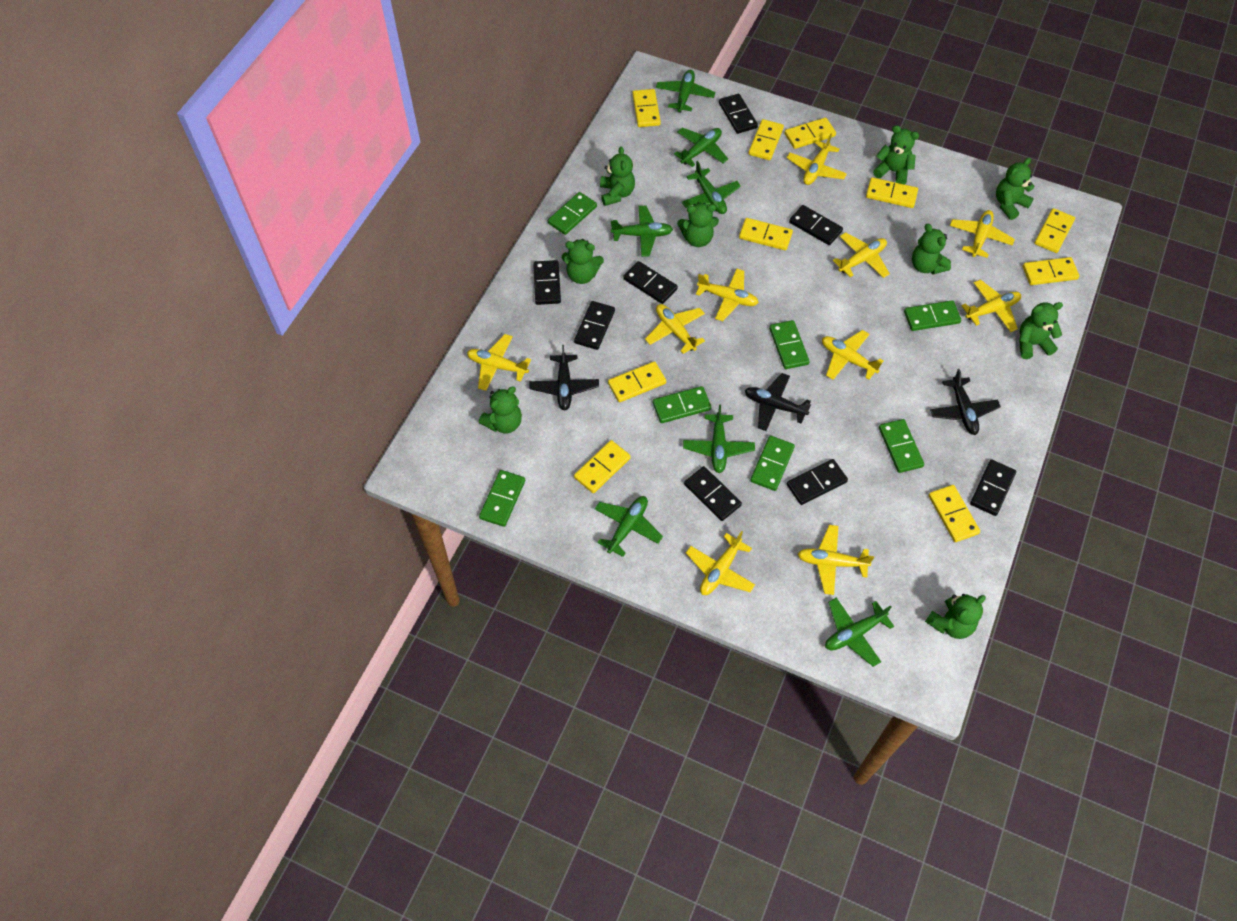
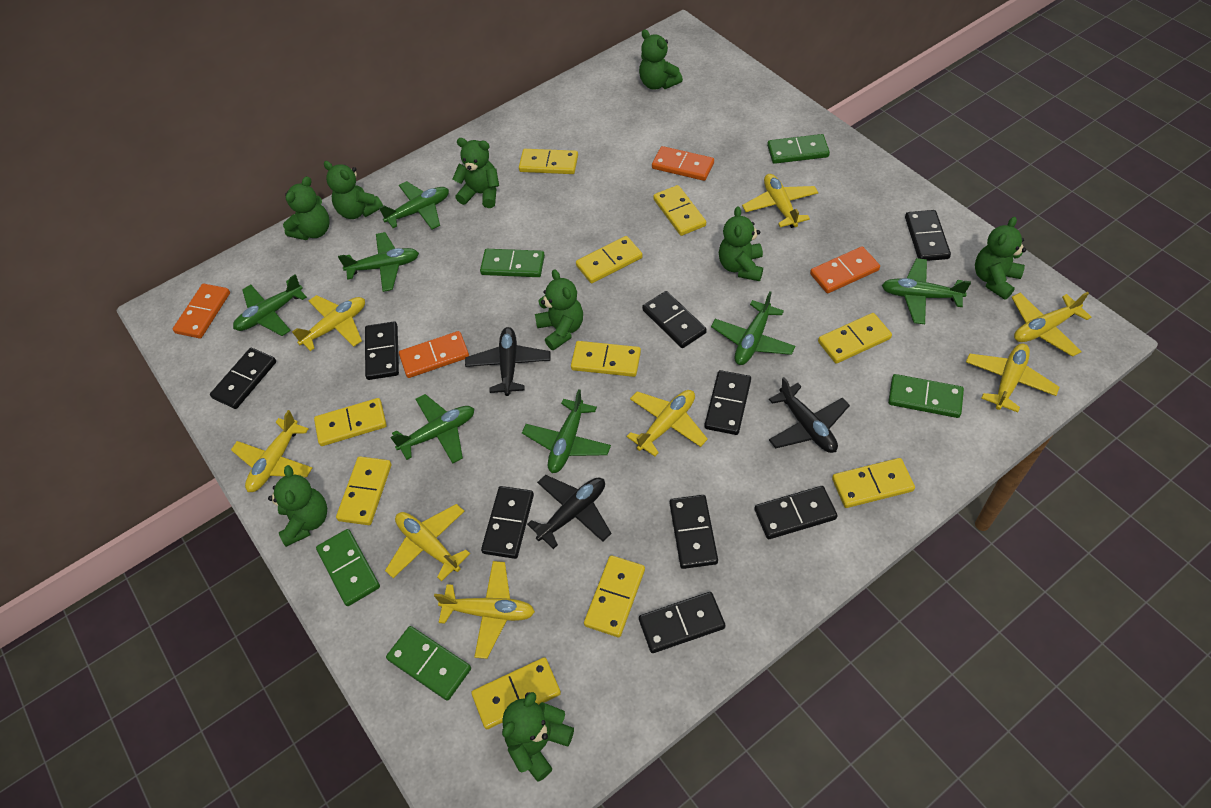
black domino: [533,260,561,305] [574,301,615,350] [623,261,678,304] [684,466,742,521] [719,94,758,134] [787,459,848,505] [789,205,843,245] [970,460,1016,516] = 8 -> [210,348,276,409] [365,322,399,380] [481,486,534,559] [639,592,725,653] [642,291,707,348] [669,495,718,569] [704,370,751,435] [755,486,838,539] [905,210,951,261] = 9
green domino: [479,470,525,527] [548,192,597,235] [653,386,711,423] [750,436,795,491] [769,320,810,369] [879,419,924,473] [904,300,961,331] = 7 -> [316,529,380,606] [386,626,471,701] [480,249,545,277] [767,134,830,164] [888,374,964,418] = 5
orange domino: none = 0 -> [173,284,230,339] [399,331,469,378] [652,146,714,181] [810,246,880,293] = 4
yellow plane: [467,334,531,391] [645,304,705,354] [686,531,755,595] [696,269,759,321] [787,133,847,185] [798,525,874,595] [822,330,883,380] [833,232,890,278] [950,210,1015,258] [961,279,1021,332] = 10 -> [231,410,312,492] [292,295,365,351] [385,504,470,581] [434,561,535,659] [627,390,708,456] [742,174,819,228] [966,343,1060,412] [1011,292,1091,357] = 8

